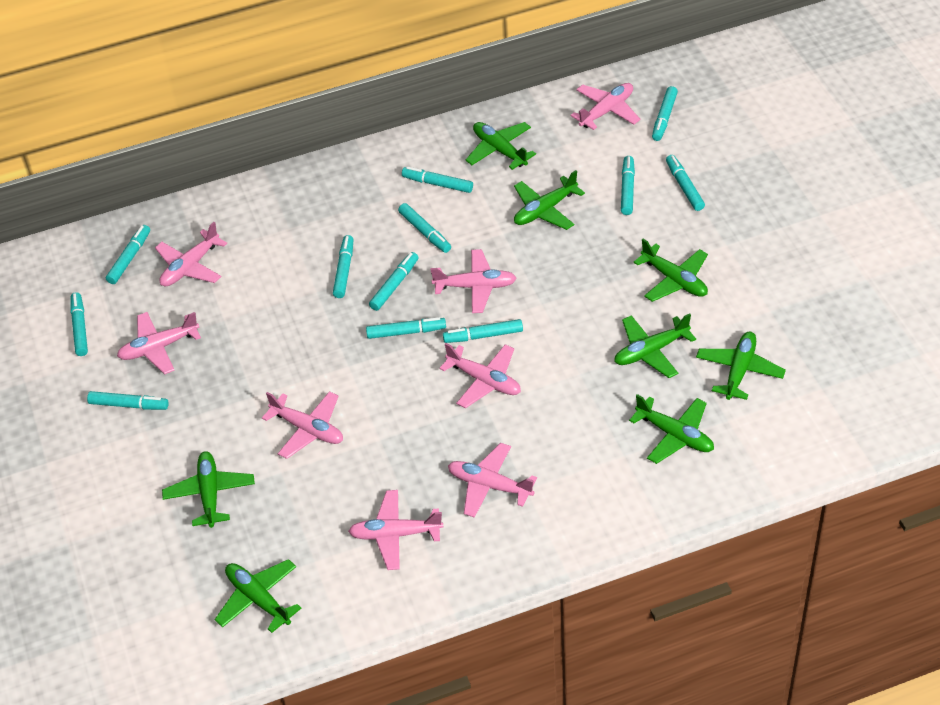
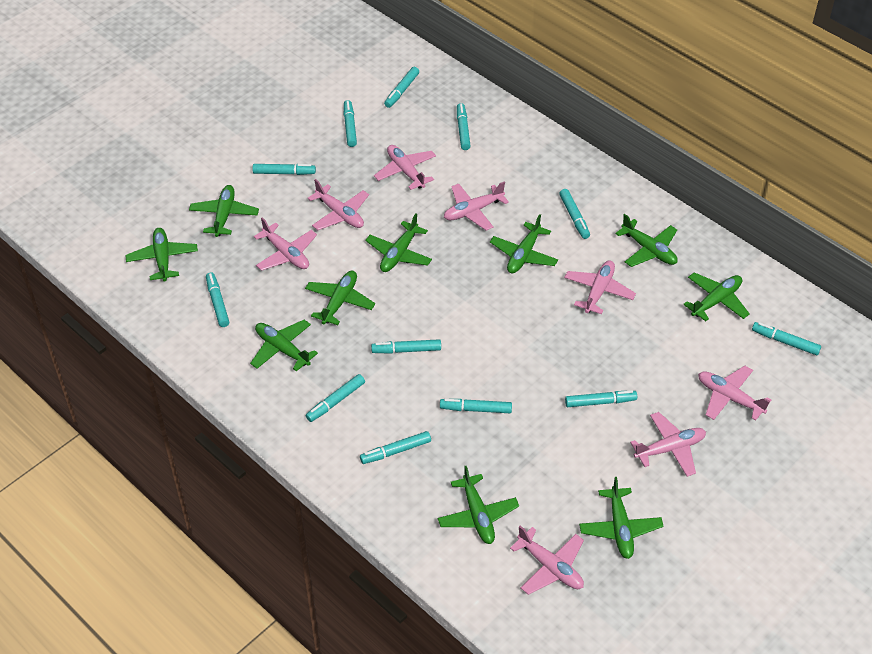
green plane: [162,451,255,528] [214,559,301,633] [465,122,536,170] [514,170,585,230] [614,313,696,378] [629,394,714,464] [633,239,708,302] [696,332,786,400] = 8 -> [125,228,198,282] [189,185,259,237] [250,320,318,371] [305,271,375,325] [365,214,432,272] [438,466,519,544] [490,214,558,274] [579,477,663,559] [615,214,678,267] [683,272,750,321] = 10

